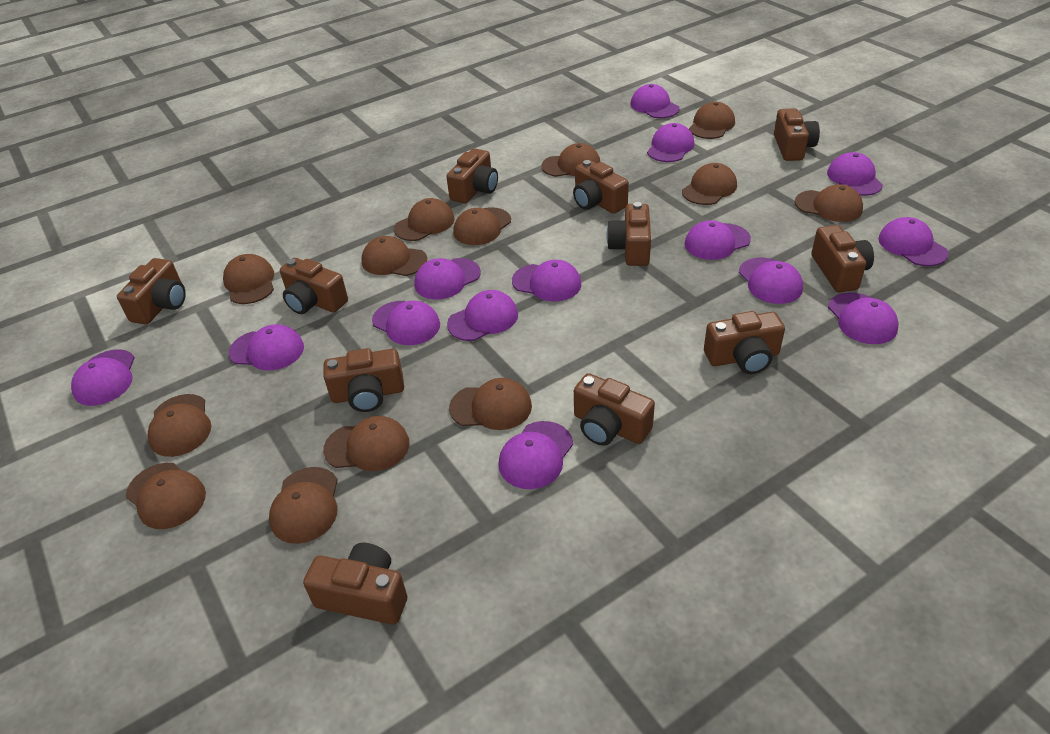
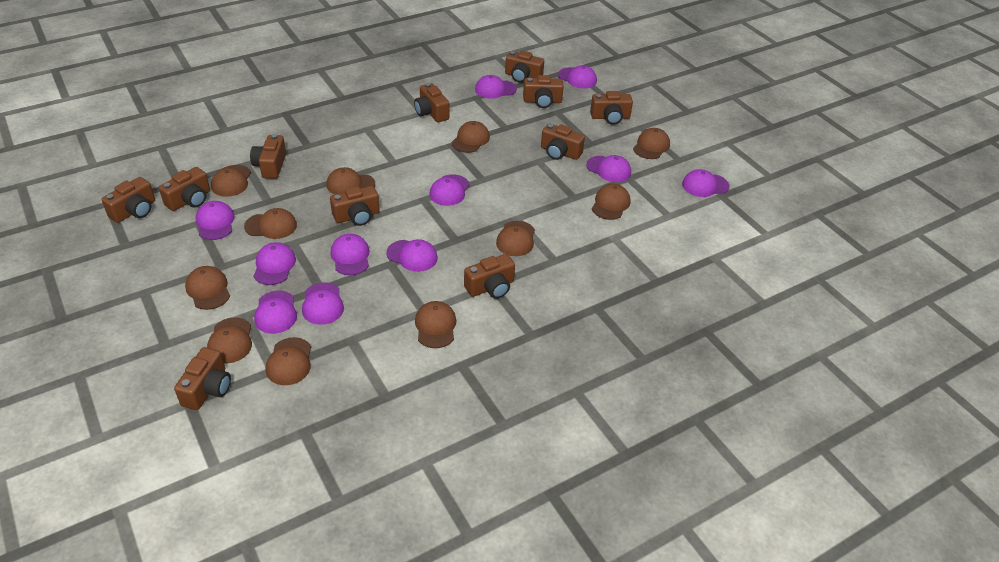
brown cap: [126,463,206,529] [147,394,212,457] [223,254,274,304] [269,467,338,544] [323,416,409,471] [362,236,427,276] [394,198,454,241] [449,378,532,430] [453,207,511,245] [542,143,600,177] [682,163,737,205] [689,102,735,139] [795,184,863,222] = 13 -> [185,266,230,310] [207,317,252,364] [211,165,251,197] [244,208,297,239] [266,337,311,385] [327,167,375,195] [415,301,456,348] [452,121,490,153] [496,221,535,256] [592,184,630,220] [633,128,670,159] = 11
purple cap: [71,349,135,406] [229,324,304,370] [372,301,440,345] [414,258,481,300] [447,290,518,341] [498,421,573,489] [512,260,582,302] [631,84,679,118] [647,123,694,162] [685,220,751,260] [739,258,803,304] [827,152,883,196] [828,292,899,344] [878,217,948,266] = 14 -> [196,201,235,240] [253,242,296,285] [254,291,297,334] [302,282,344,325] [331,234,369,275] [386,239,438,272] [429,174,470,206] [475,75,517,98] [558,65,597,88] [586,155,631,182] [682,169,729,197] = 11

